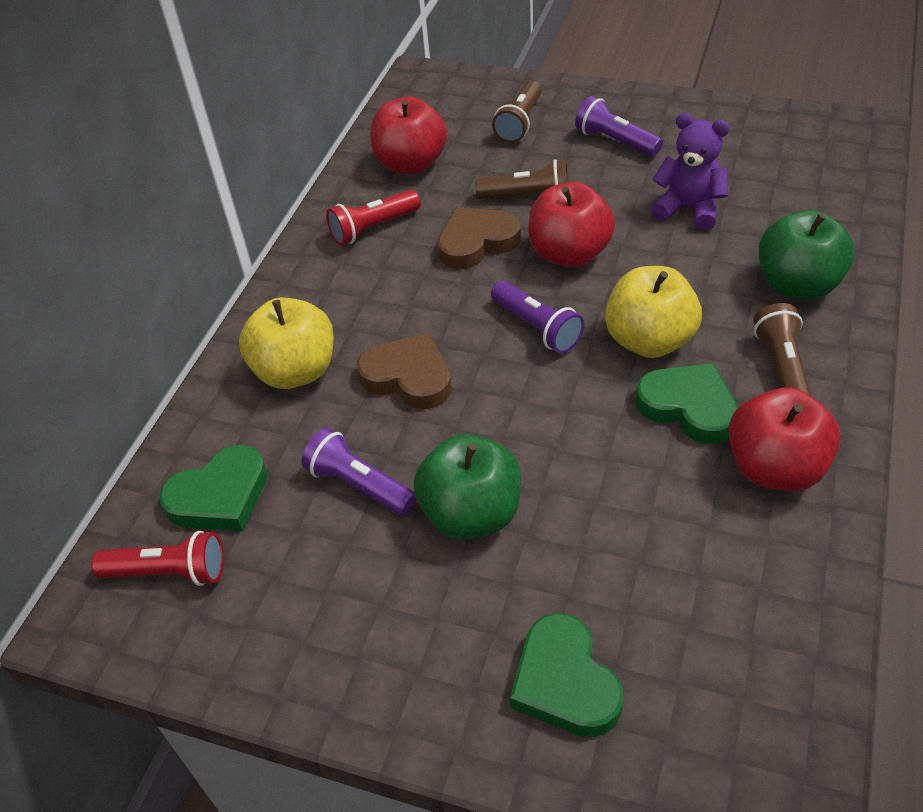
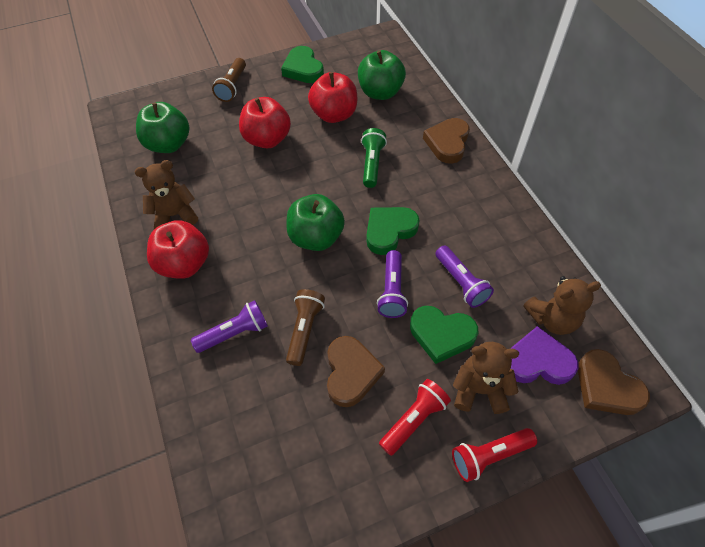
brown flashlight: [475,159,568,199] [492,81,542,143] [753,303,812,396] = 3 -> [212,58,246,102] [286,289,325,366] = 2
brown heart: [357,333,452,409] [437,207,521,269] = 2 -> [327,336,385,407] [423,118,470,164] [578,349,650,415] = 3
brown teddy bear: none = 0 -> [135,160,198,229] [453,342,519,414] [523,276,601,335] = 3
green apple: [414,434,521,539] [759,210,854,300] = 2 -> [136,102,189,153] [286,194,345,251] [358,50,406,100] = 3
green flashlight: none = 0 -> [361,128,387,188] = 1
purple heart: none = 0 -> [510,326,578,385] = 1
purple teddy bear: [651,113,730,230] = 1 -> none = 0
yellow apple: [239,297,334,389] [605,266,702,358] = 2 -> none = 0

